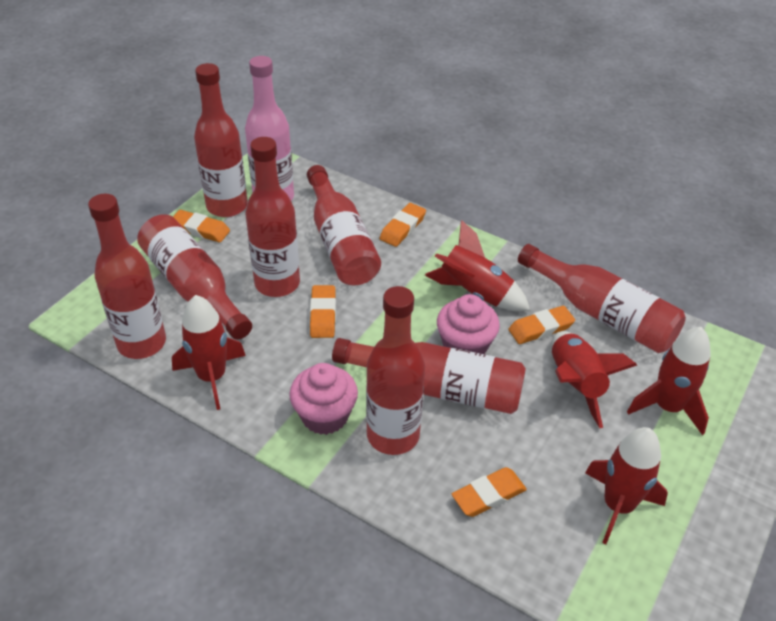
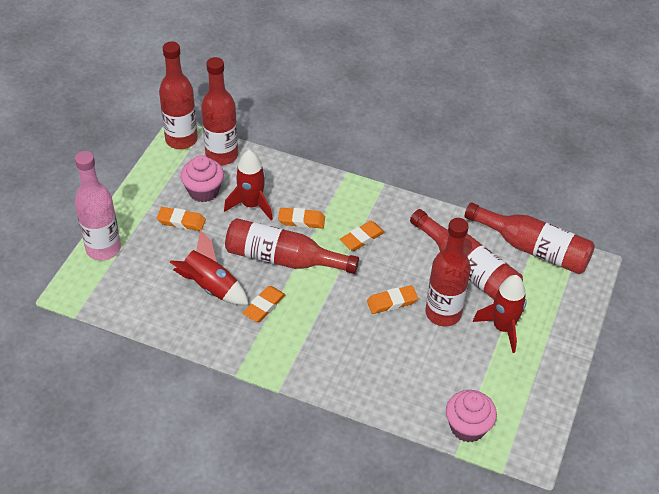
red bottle: [88,194,166,359] [137,214,252,340] [194,63,248,217] [245,137,300,297] [307,165,381,286] [332,338,526,414] [366,286,425,455] [518,244,686,353] = 8 -> [159,41,198,149] [201,57,238,165] [225,218,359,274] [410,209,523,299] [425,218,471,326] [465,202,595,274] = 6
red rocket: [172,295,246,410] [425,220,530,312] [552,331,637,428] [585,427,668,544] [627,327,711,435] = 5 -> [170,230,249,305] [224,150,273,220] [473,275,527,353] = 3

